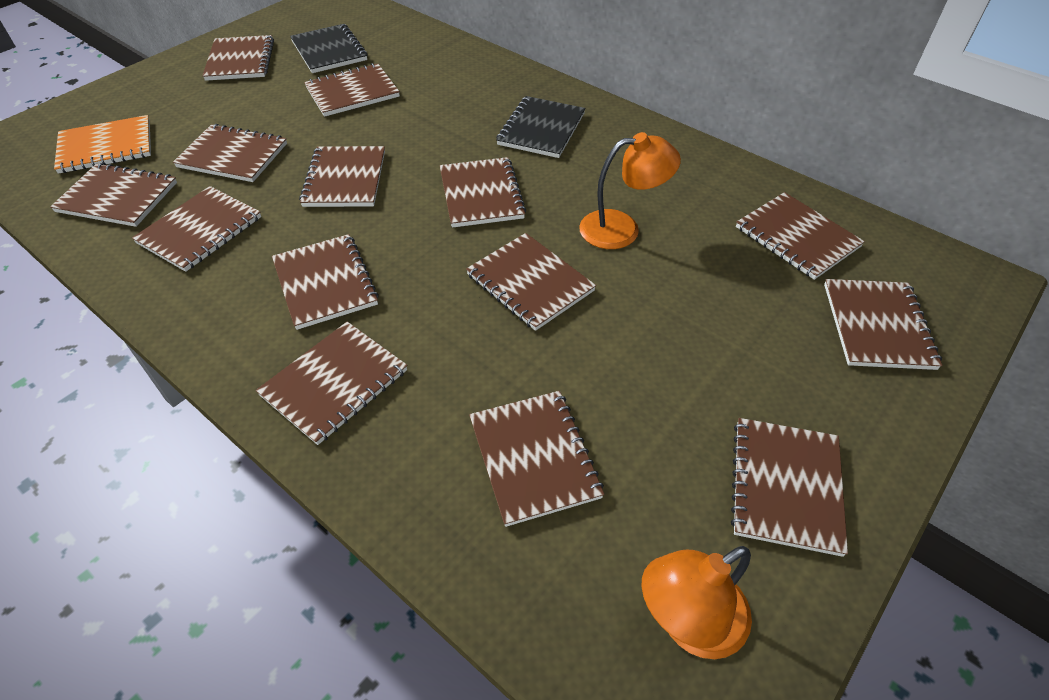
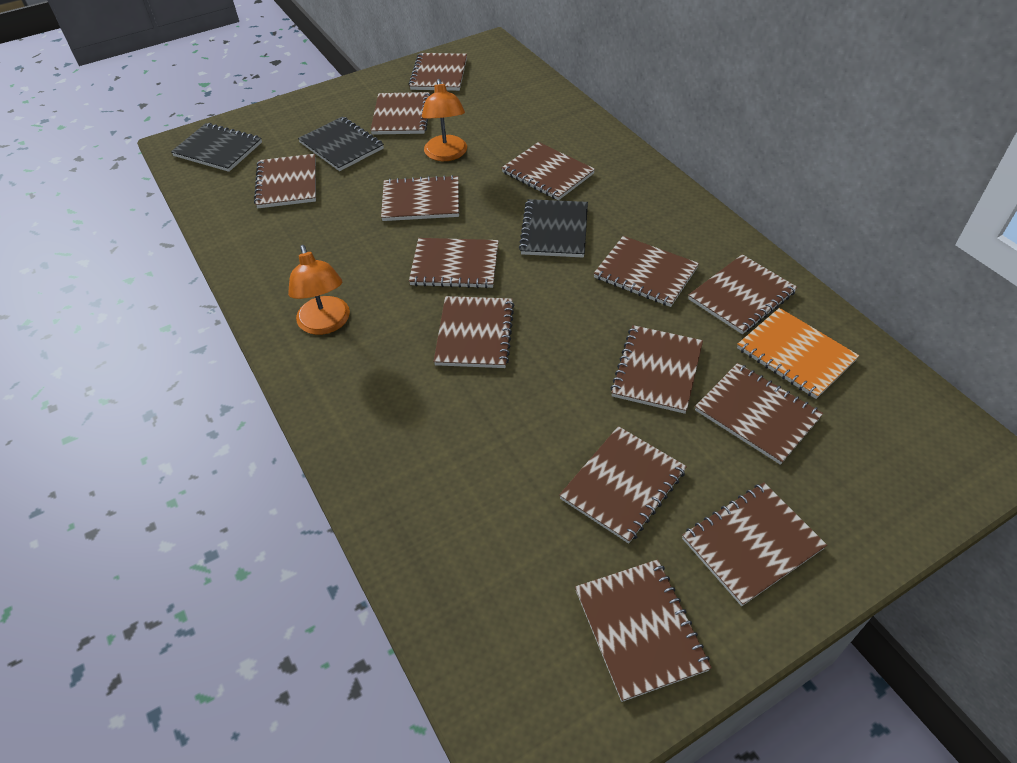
black notebook: [290,24,368,73] [496,96,585,158] = 2 -> [171,123,262,172] [298,117,384,171] [519,199,588,258] = 3

